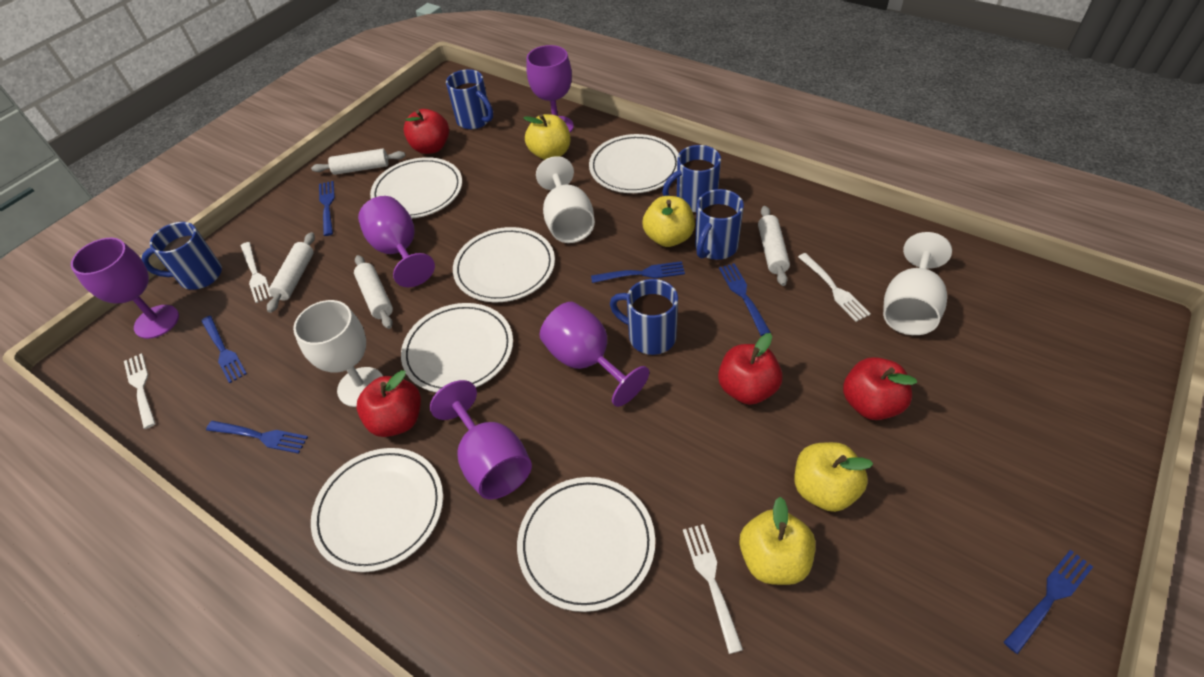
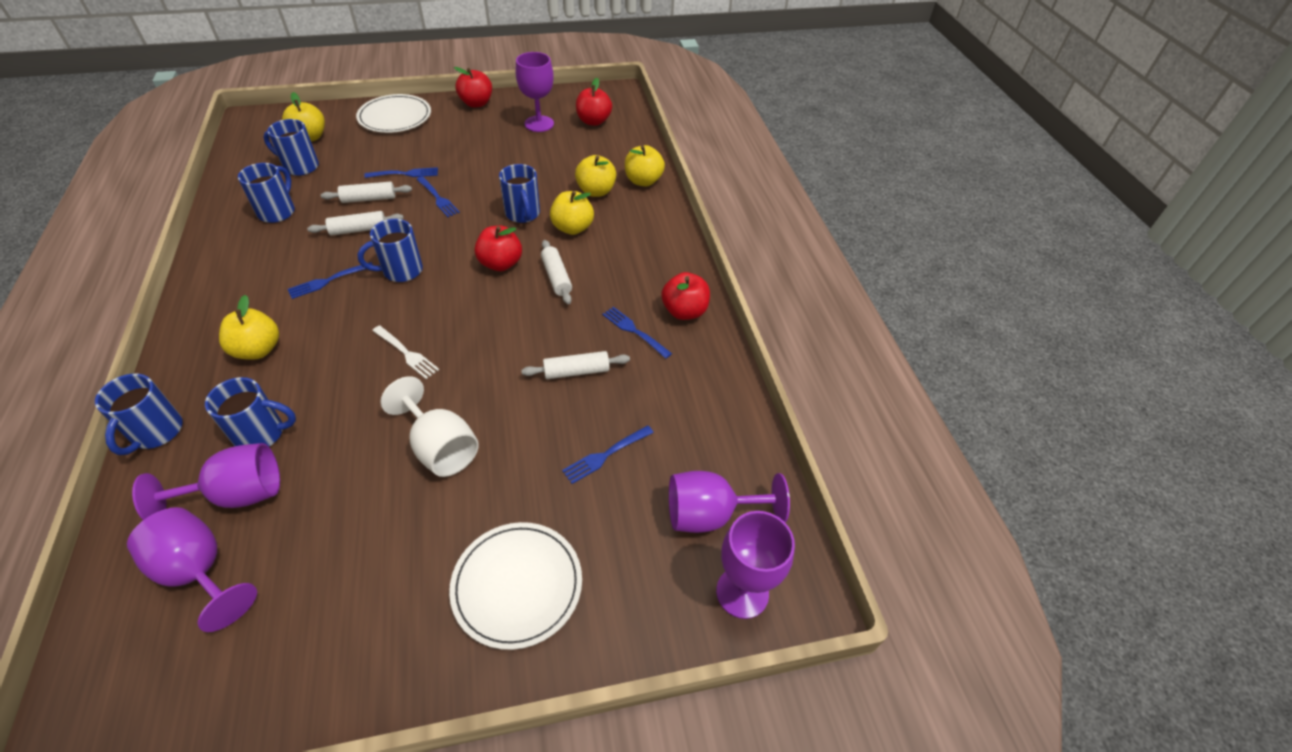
blue fork: [201,316,247,383] [206,421,308,454] [319,181,335,236] [591,261,685,283] [719,263,771,336] [1004,550,1093,654] = 6 -> [288,262,373,299] [364,167,438,178] [416,176,460,217] [562,425,654,484] [602,307,672,359] = 5
blue mug: [142,222,222,290] [446,69,493,129] [610,279,678,355] [662,145,721,212] [695,189,744,260] = 5 -> [95,373,183,455] [205,377,296,446] [238,163,295,223] [263,119,319,176] [357,219,423,282] [499,164,540,223] = 6
white fork: [124,353,156,429] [241,242,272,303] [683,524,743,654] [798,253,871,322] = 4 -> [372,325,439,379] = 1
white goblet: [293,300,383,407] [536,156,595,243] [883,232,952,335] = 3 -> [380,376,479,477] = 1
white plate: [311,448,443,572] [370,157,462,218] [401,303,513,393] [453,227,555,302] [517,477,655,612] [589,134,679,193] = 6 -> [356,94,431,133] [449,522,582,650] = 2
yellow apple: [524,114,570,160] [642,196,695,247] [739,497,816,585] [794,442,873,512] = 4 -> [219,295,279,360] [282,92,325,142] [550,191,594,235] [575,155,616,197] [625,145,665,187] = 5

